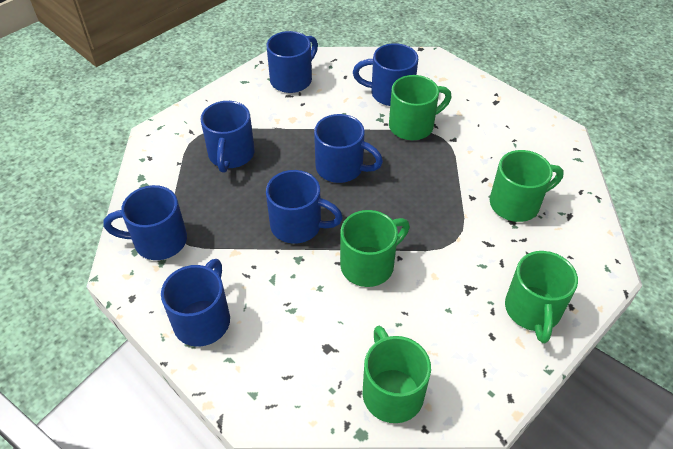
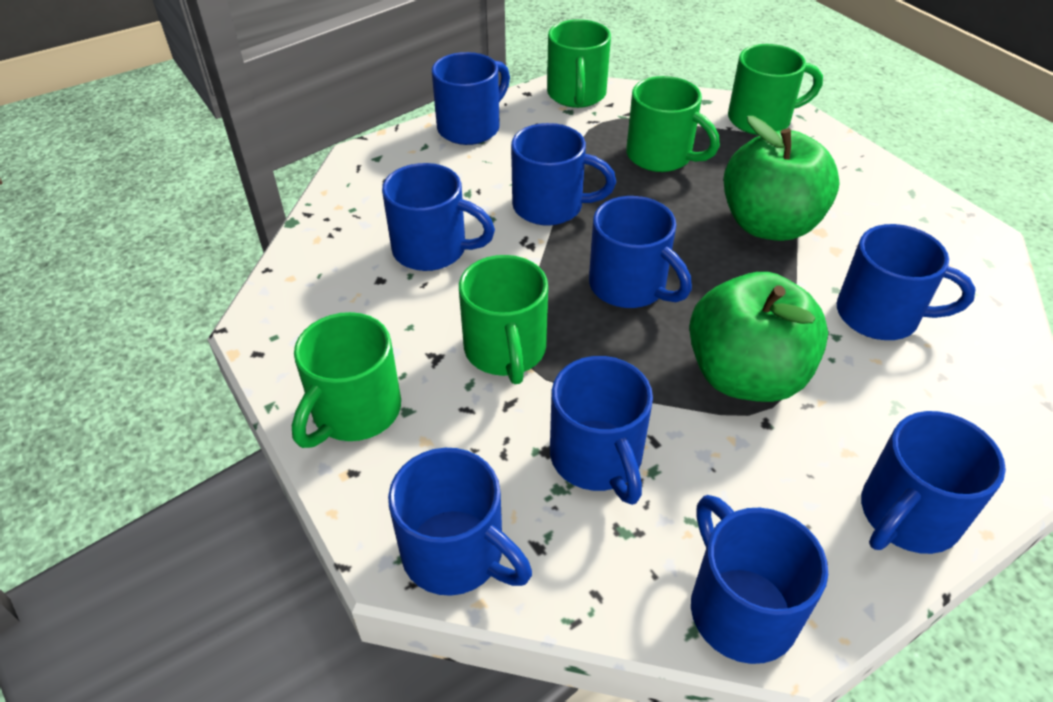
blue mug: [103,185,187,260] [161,259,230,347] [200,101,255,172] [266,170,343,244] [267,31,318,93] [314,114,383,183] [353,43,418,106] = 7 -> [382,163,495,271] [388,448,532,596] [432,52,510,145] [511,123,616,226] [550,356,653,505] [589,196,692,308] [691,495,828,664] [837,224,975,340] [861,411,1006,554] = 9
green apple: none = 0 -> [689,272,828,402] [724,116,840,241] = 2

